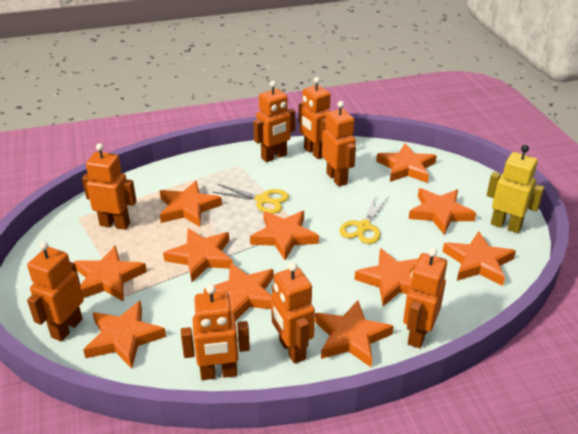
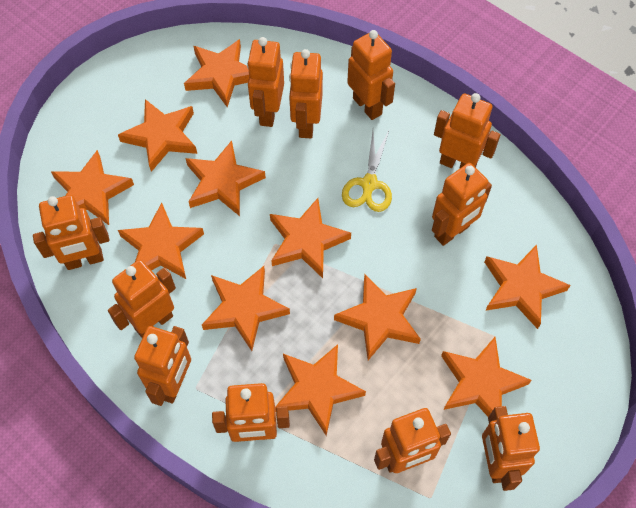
orange robot: [27,241,84,341] [82,143,137,230] [181,285,250,380] [253,81,295,162] [271,262,315,364] [299,77,331,159] [322,101,356,186] [403,248,447,348] = 8 -> [33,195,109,270] [108,260,176,338] [134,326,191,406] [212,383,290,442] [247,37,284,127] [289,49,323,138] [347,30,395,120] [374,408,451,473] [432,163,492,246] [434,93,501,169] [482,406,540,491] = 11
yellow robot: [487,145,544,233] = 1 -> none = 0
yellow scissors: [212,184,289,214] [340,195,389,244] = 2 -> [342,131,392,212] = 1

